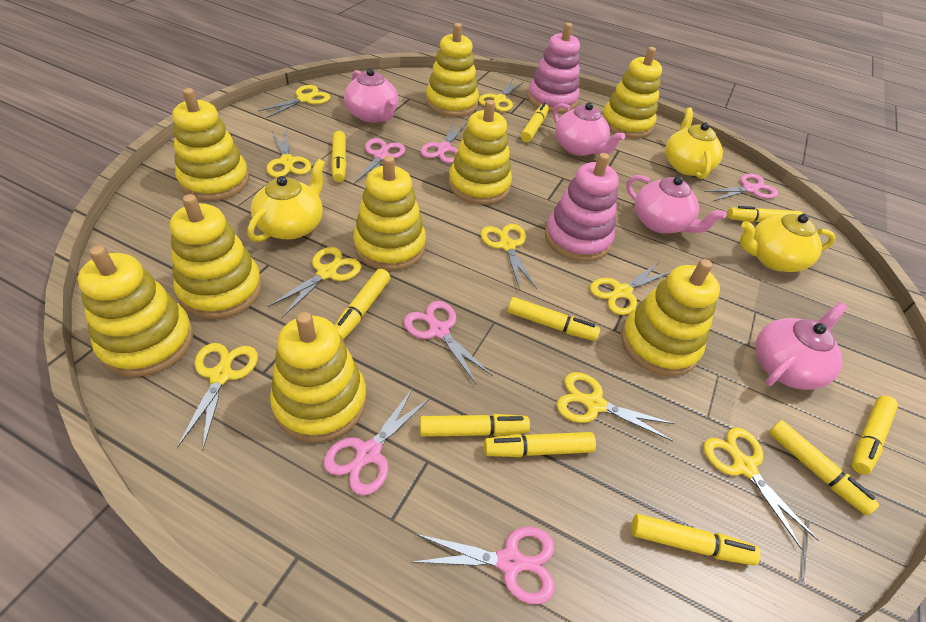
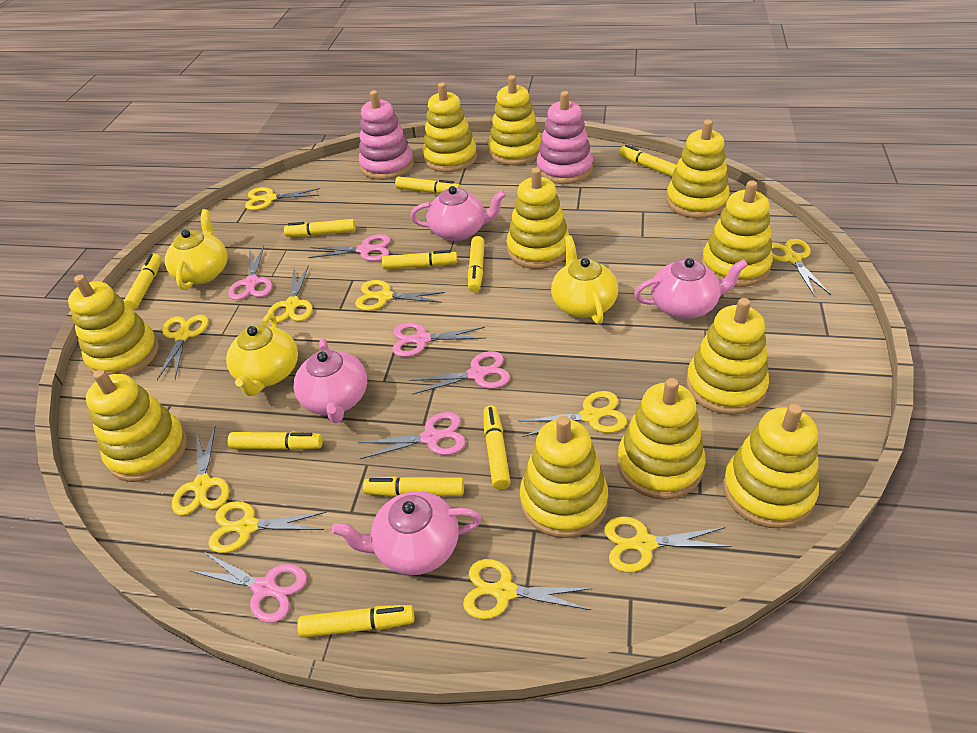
yellow scissors: [177,343,258,449] [258,85,330,118] [266,129,311,178] [267,247,361,317] [478,79,524,112] [480,224,537,289] [557,372,675,441] [590,262,670,315] [704,427,819,550] = 9 -> [157,315,209,380] [172,426,229,516] [208,501,327,553] [245,187,320,210] [267,265,313,323] [355,280,445,311] [463,559,592,619] [518,391,627,437] [604,517,732,572] [772,239,831,297] = 10
yellow stacking toy: [78,245,194,377] [170,194,262,319] [172,88,249,201] [270,312,367,442] [353,155,426,271] [426,23,479,117] [449,100,512,205] [602,47,662,138] [621,259,720,376] = 9 -> [68,275,159,376] [86,369,187,482] [423,82,477,172] [488,75,542,165] [506,168,569,269] [520,416,608,538] [617,378,706,500] [666,120,730,219] [686,298,769,415] [701,181,773,287] [723,404,819,529] = 11

